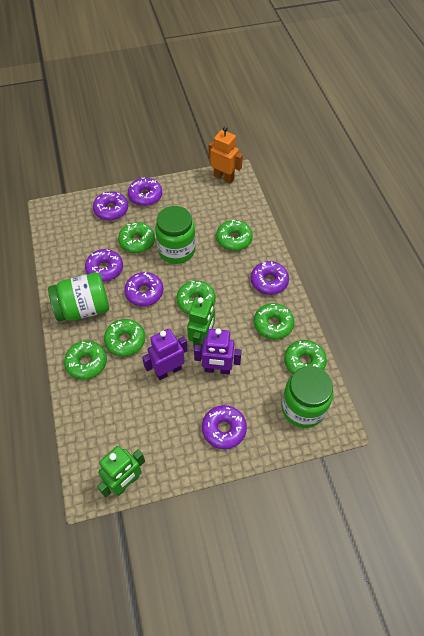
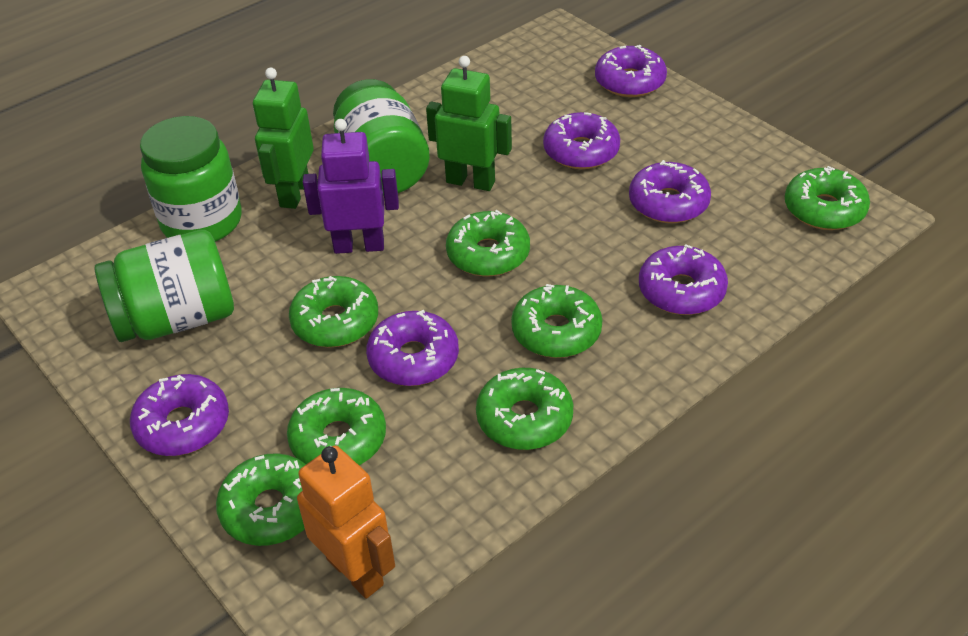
purple robot: [142,329,188,380] [194,328,242,374] = 2 -> [303,119,399,254] = 1

